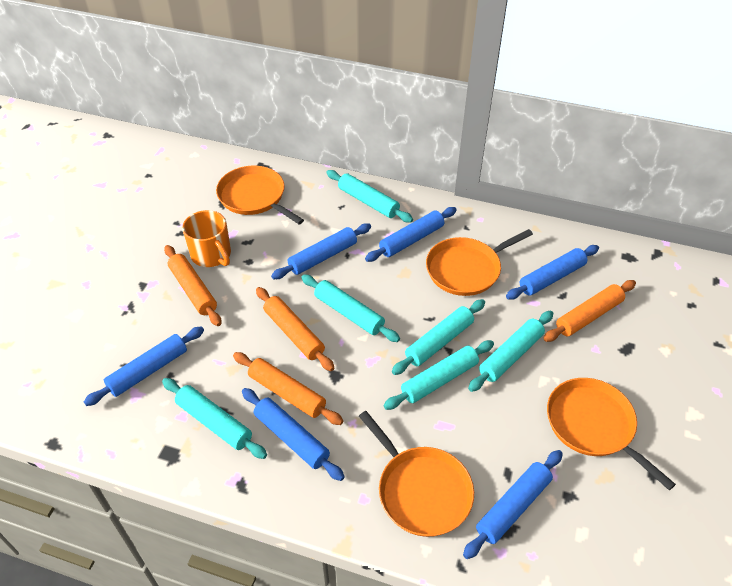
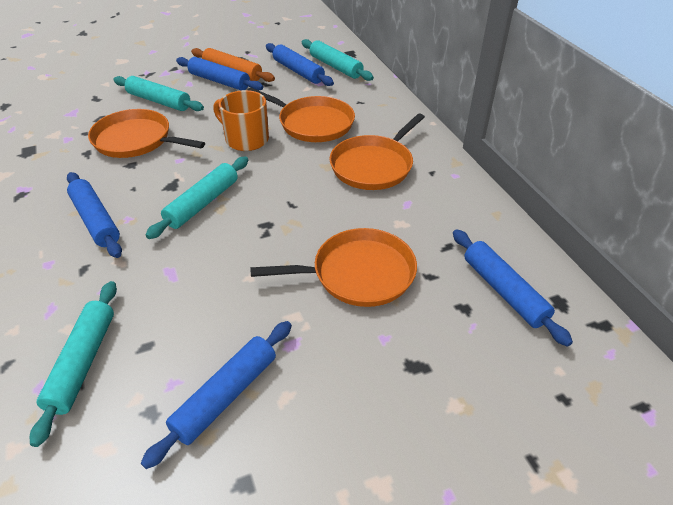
blue rolling pin: [84,326,204,406] [242,388,345,481] [271,223,371,279] [365,207,457,262] [463,450,563,559] [506,245,599,300] = 6 -> [67,172,122,258] [141,321,292,469] [176,57,263,91] [266,43,334,86] [453,229,573,347] = 5
orange rolling pin: [164,245,221,326] [233,352,343,425] [256,287,334,371] [543,280,636,342] = 4 -> [191,48,275,82] = 1
turquoise rolling pin: [162,378,267,459] [301,275,400,342] [326,170,413,223] [383,340,494,410] [392,299,485,375] [468,311,553,392] = 6 -> [30,281,117,447] [113,76,204,111] [146,157,248,239] [302,39,374,81] = 4

